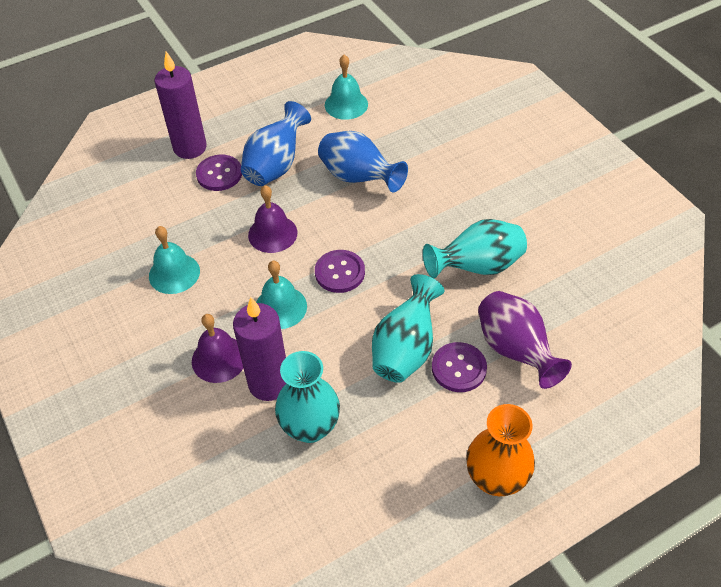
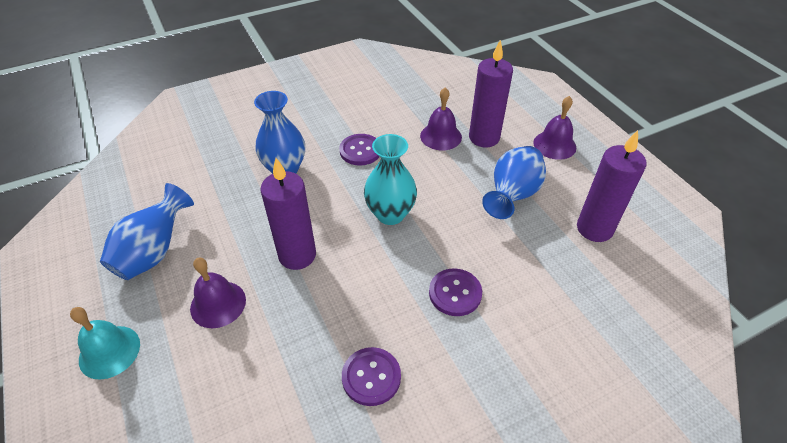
blue vase: [241,101,311,186] [318,131,408,192] = 2 -> [100,183,194,280] [254,91,305,174] [482,146,546,219] = 3
orange vase: [466,404,535,496] = 1 -> none = 0
purple bell: [192,314,243,383] [248,185,298,253] = 2 -> [190,257,246,328] [420,87,462,150] [533,96,576,160] = 3
purple candle: [155,51,207,159] [233,297,286,401] = 2 -> [260,158,316,270] [469,40,513,147] [577,130,646,242] = 3
purple vase: [478,291,572,389] = 1 -> none = 0
turquoise bell: [149,226,200,294] [256,260,307,329] [325,55,368,120] = 3 -> [70,307,140,380] = 1
turquoise vase: [275,351,340,443] [372,274,444,383] [423,219,527,278] = 3 -> [364,134,417,225] = 1

